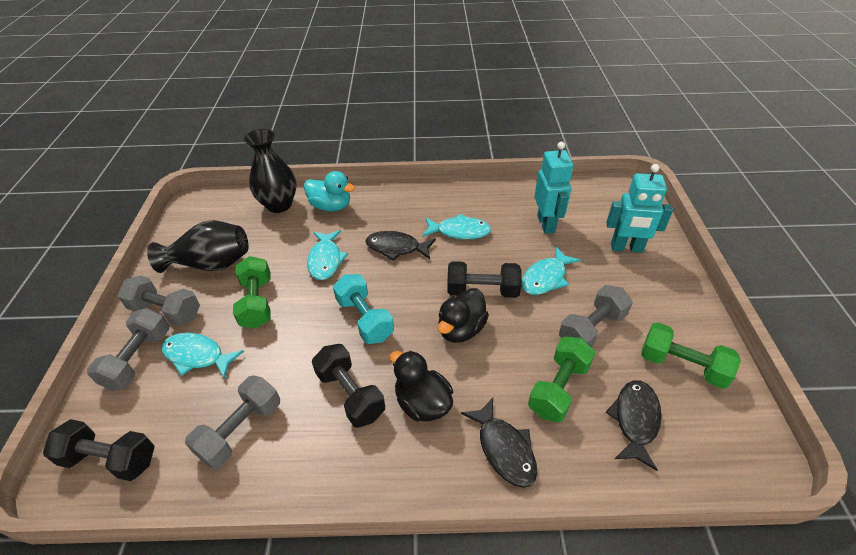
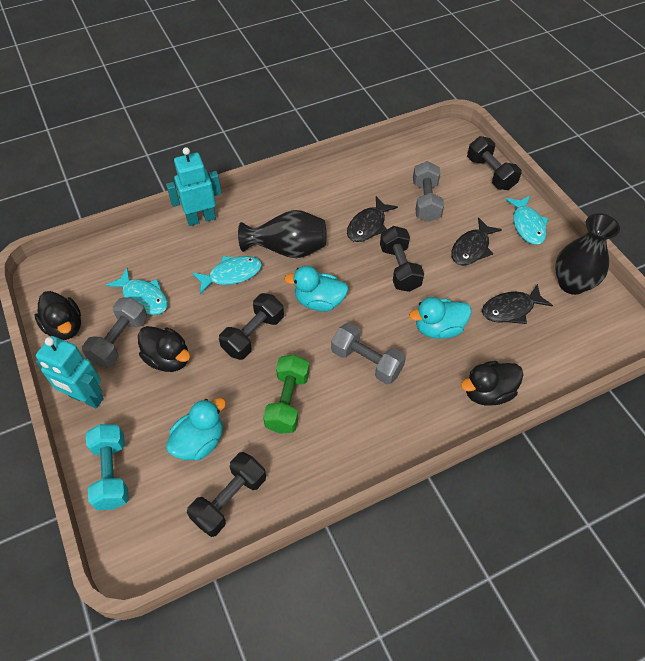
black duck: [390,350,453,422] [438,288,489,343] = 2 -> [34,291,81,340] [138,326,190,372] [461,361,523,406] = 3
black dumbbell: [43,419,155,481] [312,344,385,428] [447,261,521,298] = 3 -> [187,452,266,537] [219,293,284,360] [380,226,424,292] [467,136,521,190] = 4
green dumbbell: [233,256,271,329] [528,337,595,422] [641,322,741,389] = 3 -> [263,355,309,434] = 1
grey dumbbell: [87,308,169,391] [118,275,200,326] [185,375,280,469] [559,285,633,347] = 4 -> [82,298,147,367] [331,323,406,384] [413,161,444,222] = 3
turquoise duck: [304,171,355,211] = 1 -> [166,398,226,461] [284,266,349,312] [409,297,471,339] = 3
turquoise fish: [162,333,244,379] [307,230,348,280] [423,214,491,239] [521,247,581,295] = 4 -> [106,268,168,315] [192,256,262,294] [505,196,548,245] = 3

